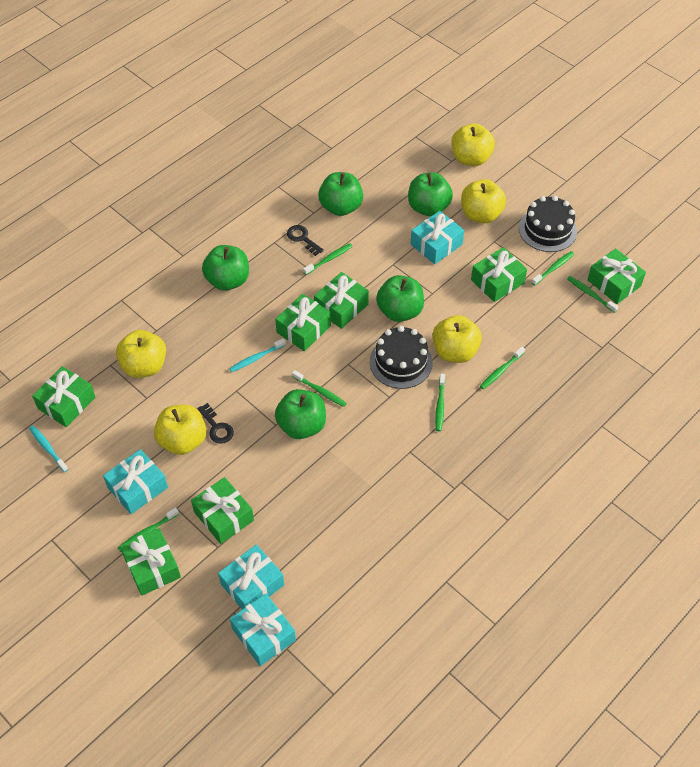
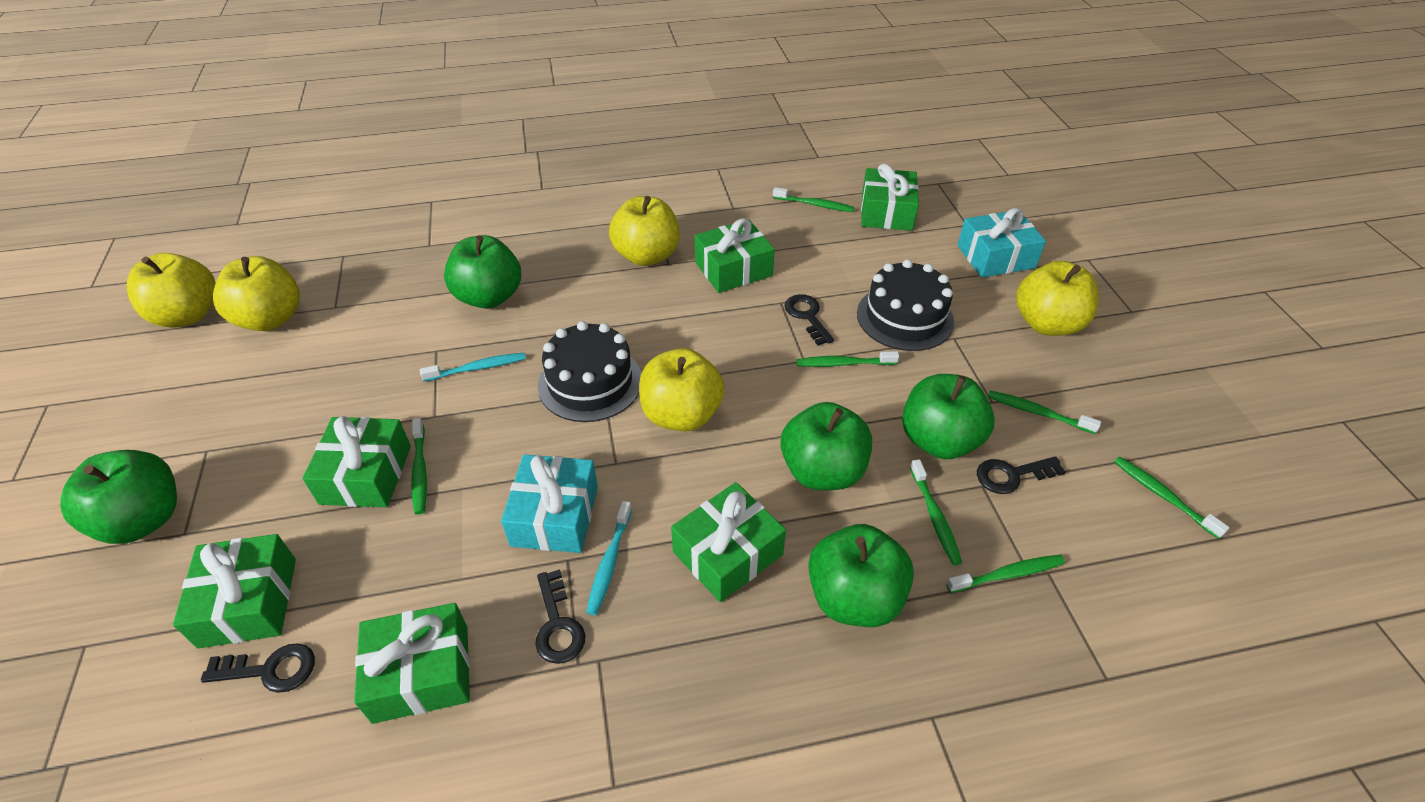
black key: [197,403,234,444] [287,225,324,256] = 2 -> [201,643,315,693] [535,569,585,664] [785,294,834,346] [977,456,1066,494] = 4
green gift: [32,366,96,427] [120,528,181,596] [191,477,254,544] [275,294,331,351] [314,272,369,329] [471,247,527,302] [587,248,646,304] = 7 -> [173,534,296,649] [303,416,411,507] [354,603,470,724] [671,482,786,602] [695,218,775,293] [861,163,919,231] = 6
turquoise gift: [103,449,168,514] [218,544,284,609] [230,594,296,666] [411,211,464,264] = 4 -> [501,454,598,553] [957,208,1046,277] = 2

